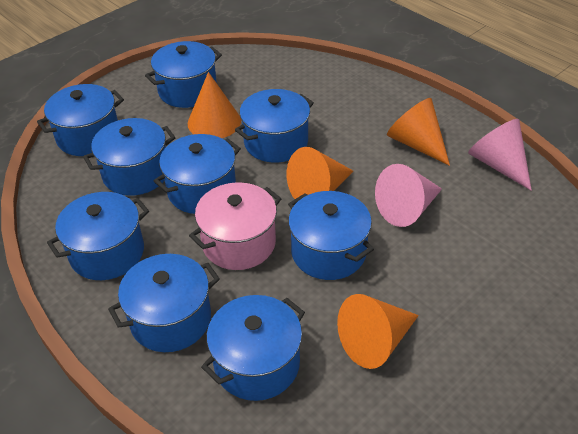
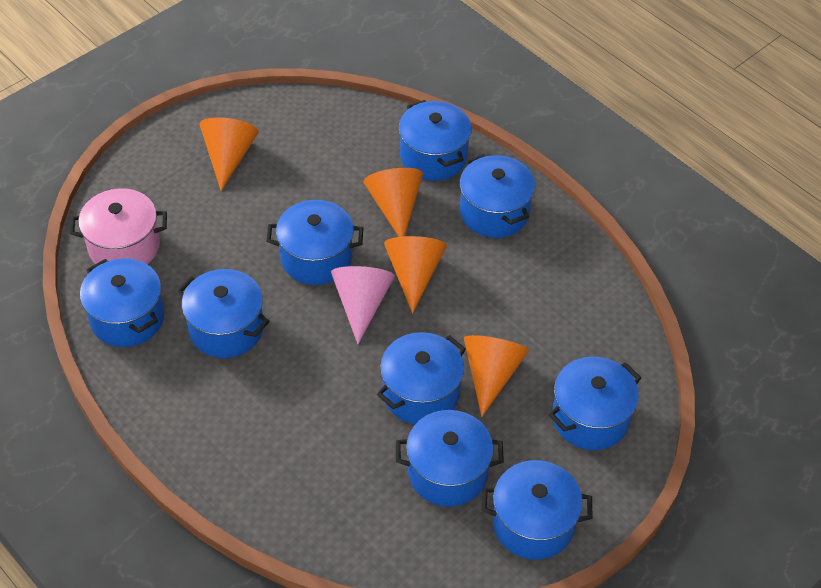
pink cone: [375,164,442,227] [468,119,532,191] = 2 -> [331,266,395,344] = 1

